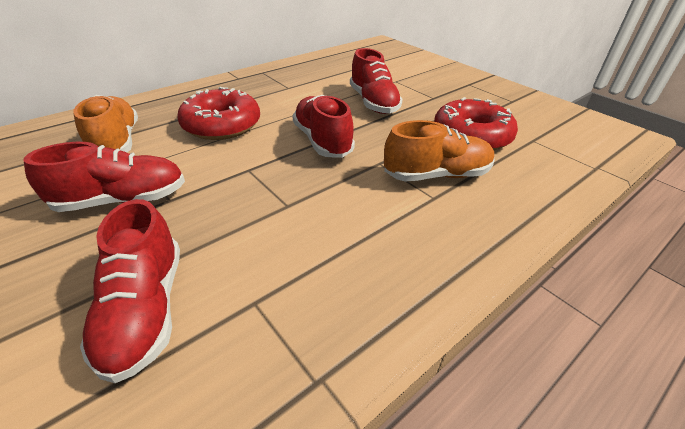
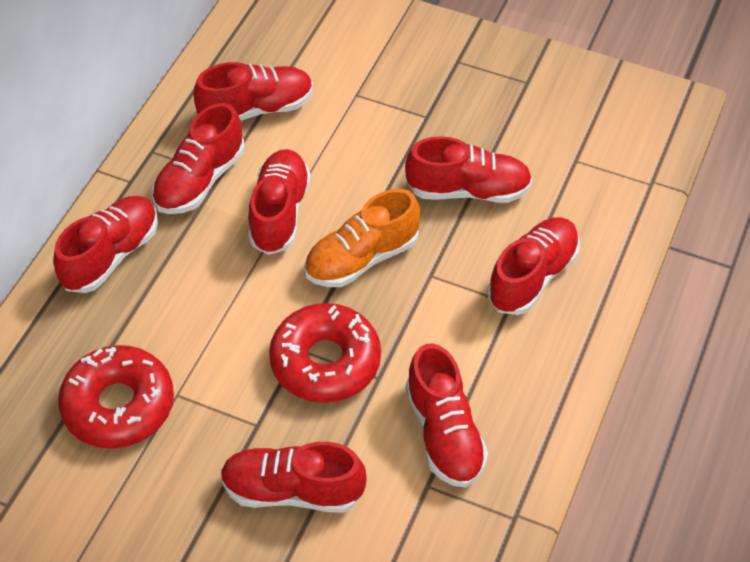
orange shoe: [73,95,138,153] [384,120,495,182] = 2 -> [304,189,420,287] = 1
red shoe: [24,142,185,212] [80,199,180,383] [292,95,355,158] [350,48,403,114] = 4 -> [53,196,158,293] [152,103,244,214] [194,62,313,121] [220,442,367,513] [248,149,311,255] [405,136,532,203] [406,343,488,487] [487,217,580,315] = 8

